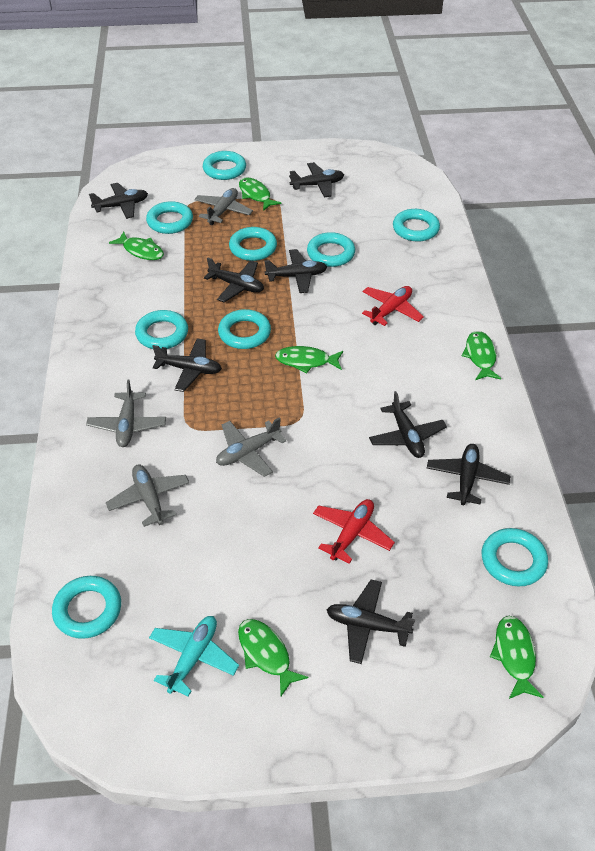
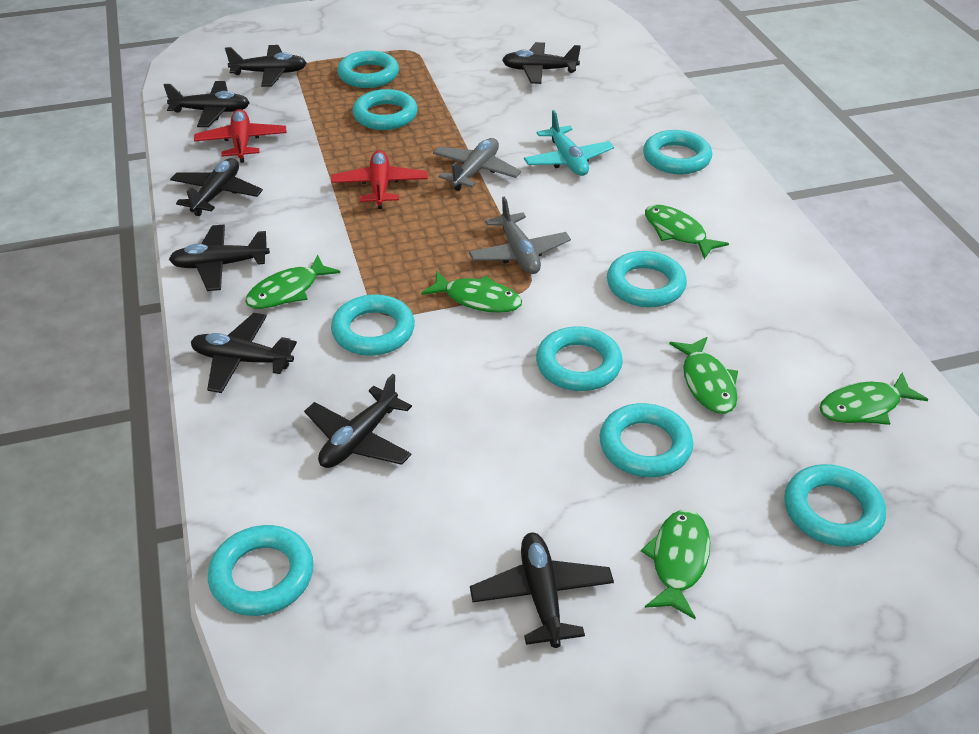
grey plane: [86,379,166,447] [106,464,189,527] [194,188,253,225] [216,417,287,477] = 4 -> [433,138,521,191] [469,196,571,274] = 2

